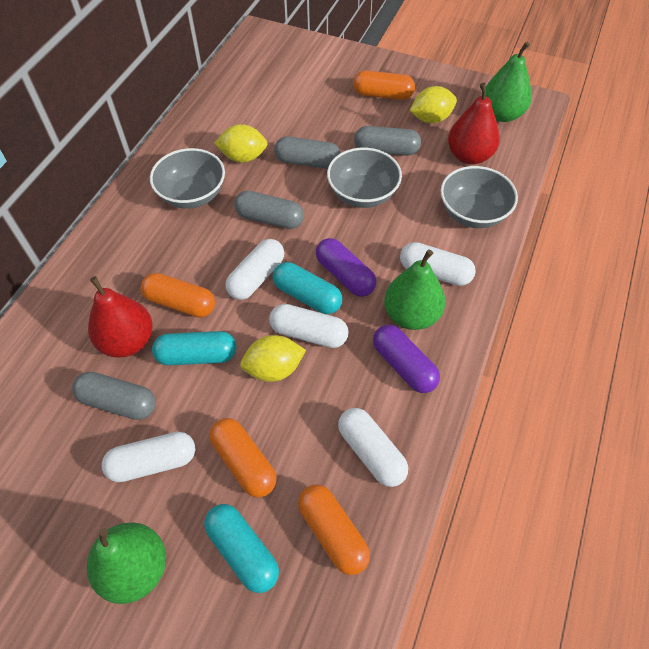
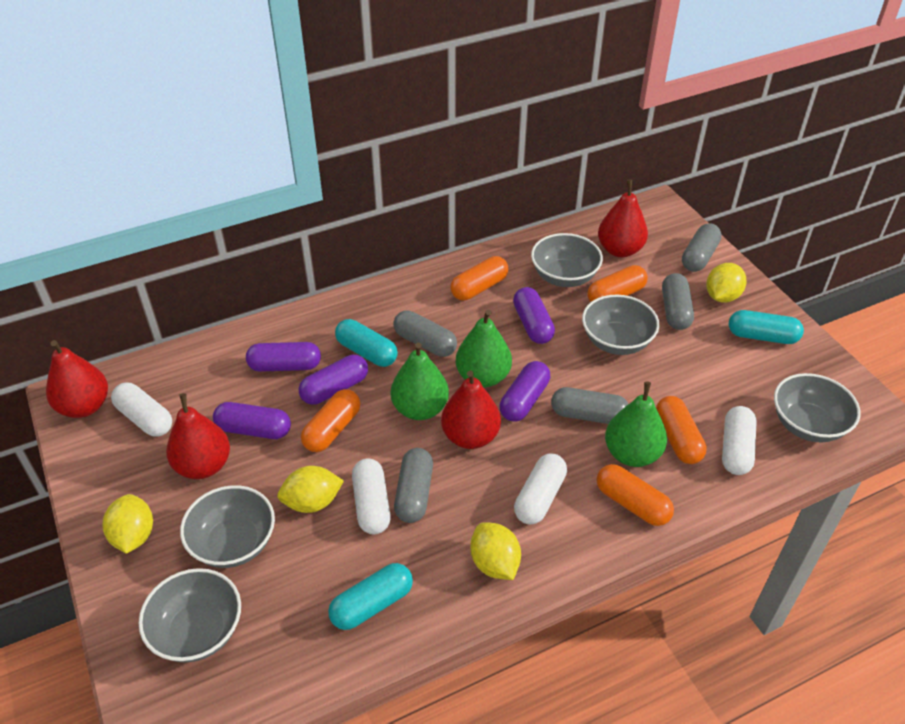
grey bowl: [150,148,225,209] [327,148,402,208] [440,166,518,228] = 3 -> [139,568,241,663] [180,485,275,568] [531,233,603,287] [582,295,659,355] [774,373,861,442] = 5
grey capsule: [72,372,156,420] [234,191,304,229] [274,136,341,169] [354,126,421,156] = 4 -> [393,310,457,357] [394,448,433,523] [551,387,628,424] [662,273,694,330] [682,223,722,272] = 5
orange capsule: [140,273,215,318] [210,418,277,497] [298,484,370,575] [353,70,415,100] = 4 -> [301,389,360,452] [450,256,508,300] [587,265,648,302] [596,464,674,526] [656,396,707,464] = 5
purple capsule: [316,238,376,297] [373,325,440,393] = 2 -> [213,402,291,439] [246,342,321,372] [299,355,368,405] [499,361,550,422] [513,287,555,344] = 5
red pear: [88,276,153,358] [448,83,500,165] = 2 -> [46,340,108,418] [166,393,230,479] [441,371,501,449] [598,179,648,257] = 4
white capsule: [101,432,195,482] [225,239,284,300] [269,304,349,348] [338,408,408,487] [400,242,476,286] = 5 -> [111,382,172,437] [352,458,391,534] [514,454,567,525] [722,406,757,475] = 4
yellow lemon: [214,124,268,162] [240,335,306,382] [410,86,457,123] = 3 -> [103,494,153,554] [277,466,344,513] [470,522,521,580] [706,263,746,303] = 4

